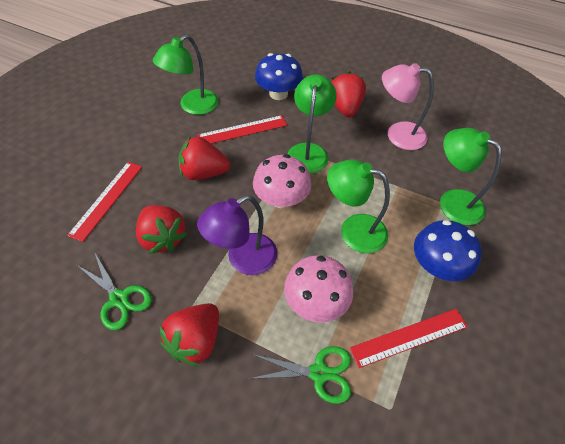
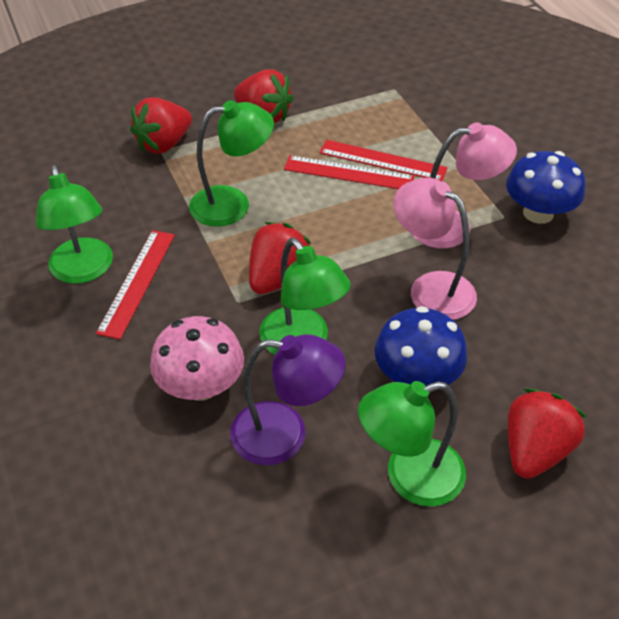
green scissors: [77,253,152,330] [248,346,351,404] = 2 -> none = 0
pink lamp: [382,63,434,150] = 1 -> [393,178,477,320] [412,122,517,248] = 2
pink mushroom: [253,154,312,208] [284,255,353,323] = 2 -> [150,316,244,401] = 1

